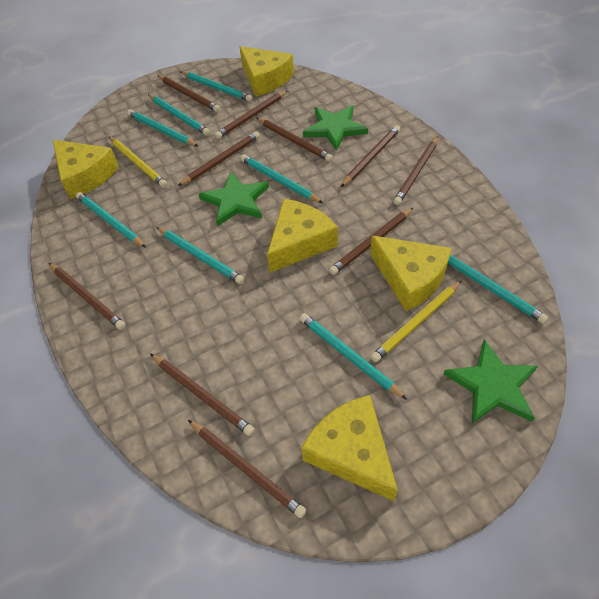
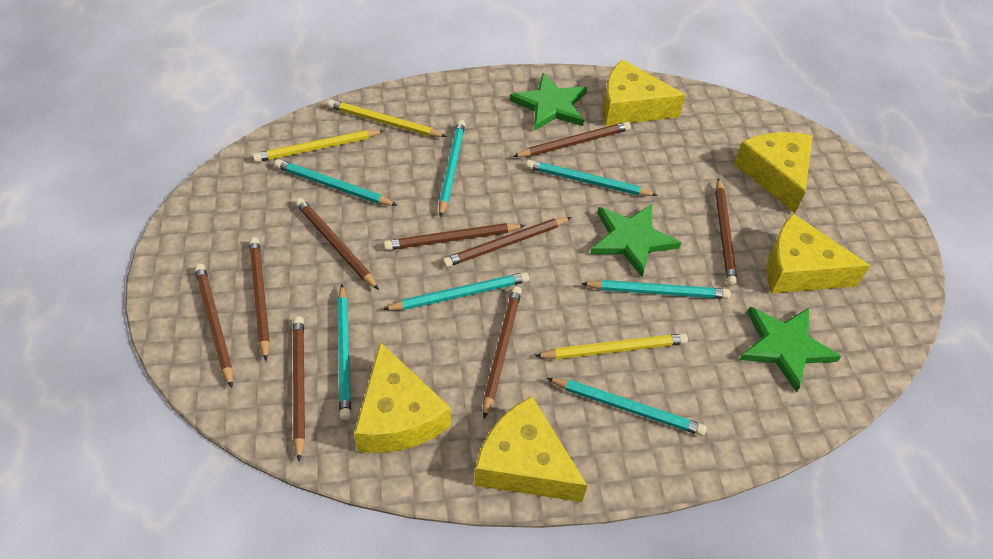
brown pencil: [49,263,126,330] [150,354,255,436] [157,75,220,112] [178,131,260,186] [188,420,306,518] [215,90,288,139] [256,118,333,162] [329,207,414,275] [341,125,400,187] [393,136,438,205] = 10 -> [195,264,233,388] [249,237,270,361] [293,316,305,462] [295,198,379,290] [384,223,525,250] [443,217,572,267] [483,286,522,419] [513,122,631,157] [715,178,737,286] = 9
turquoise pencil: [76,192,146,248] [127,109,199,147] [148,94,210,136] [156,227,244,284] [181,71,252,102] [240,154,323,203] [300,313,407,400] [448,255,548,324] = 8 -> [274,159,398,206] [337,284,351,420] [382,272,529,310] [439,120,465,218] [526,160,658,196] [547,378,707,436] [581,280,731,299] = 7
yellow pencil: [109,137,167,187] [370,281,461,362] = 2 -> [253,130,384,162] [328,100,447,137] [535,333,688,359] = 3

